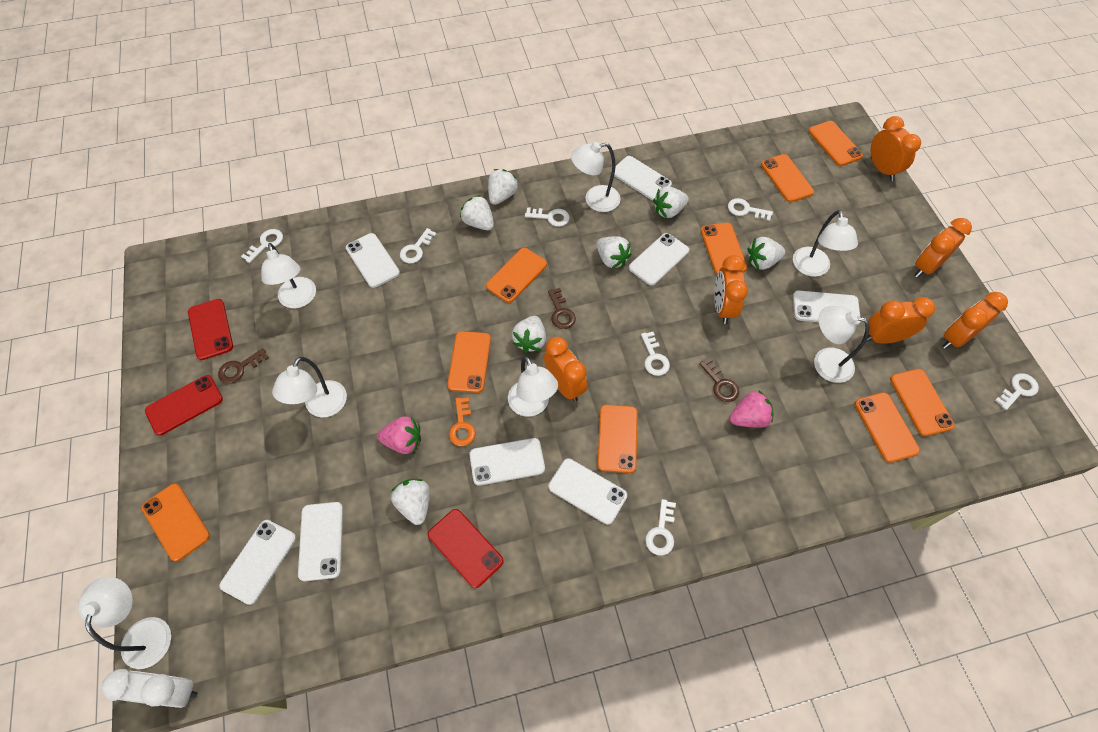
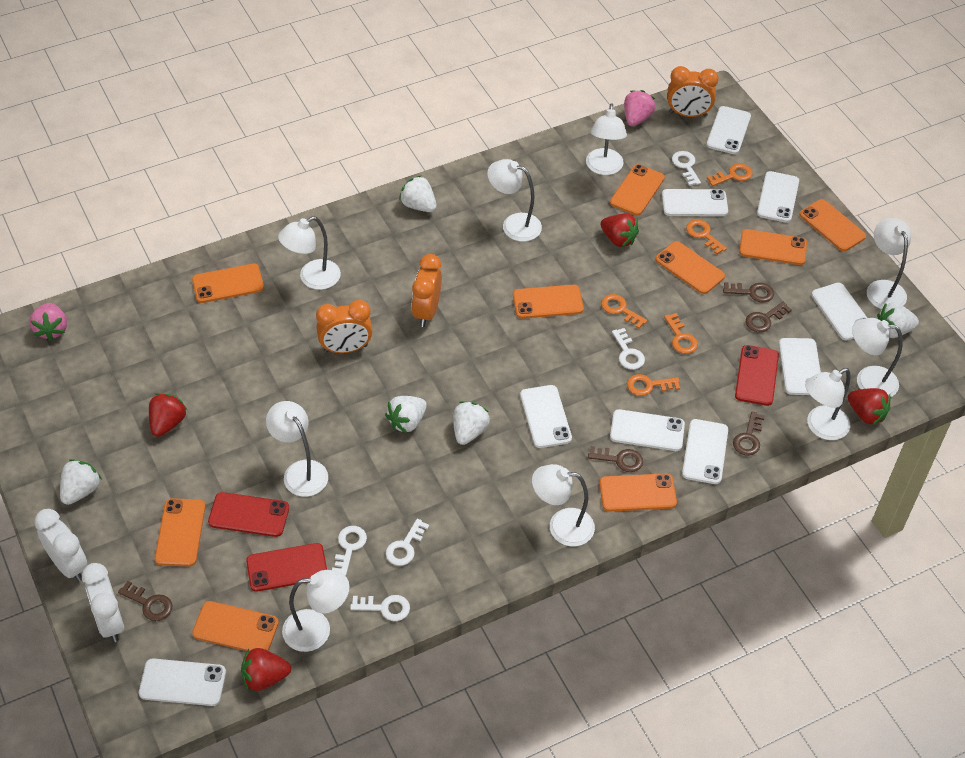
brown key: [218,348,269,383] [548,288,576,329] [699,358,739,402] = 3 -> [118,581,172,621] [588,446,643,472] [723,282,774,303] [733,411,765,456] [746,302,792,332] = 5
orange clock: [544,337,587,402] [714,255,748,324] [867,297,935,344] [870,116,921,181] [915,218,972,277] [942,292,1008,349] = 6 -> [316,300,373,353] [411,254,442,327] [667,66,719,117] = 3
orange key: [449,397,476,446] = 1 -> [601,294,647,329] [627,374,680,396] [664,313,698,354] [686,219,727,254] [707,163,753,186] = 5
red strawberry: none = 0 -> [149,393,187,437] [241,648,291,691] [601,213,639,247] [848,388,891,425] = 4
white clock: [102,669,197,708] = 1 -> [34,509,88,582] [82,563,124,642] = 2
white key: [241,229,283,263] [400,228,437,263] [525,207,570,227] [641,332,670,376] [645,499,676,556] [728,198,773,221] [995,373,1039,410] = 7 -> [332,526,367,576] [350,595,410,621] [386,519,429,566] [612,328,645,370] [672,151,701,186] = 5
white lamp: [78,577,171,669] [261,243,316,308] [272,357,347,417] [508,356,558,417] [571,142,621,212] [793,210,858,277] [814,306,870,383] = 7 -> [266,401,328,497] [278,216,341,290] [282,570,349,652] [487,159,542,242] [532,464,595,546] [586,103,627,175] [805,368,851,440] [852,318,903,397] [867,218,911,309] = 9
white phone: [219,520,296,605] [298,502,343,581] [346,233,400,288] [470,438,545,486] [549,458,627,525] [611,156,672,200] [629,233,689,286] [793,291,861,325] = 8 -> [139,658,226,706] [520,385,572,448] [610,409,685,451] [662,189,728,216] [682,419,728,484] [707,106,751,154] [757,171,799,223] [779,338,821,395] [811,283,867,341] = 9
white strawberry: [391,479,430,525] [460,195,494,230] [488,169,518,205] [512,316,546,353] [597,236,631,269] [653,186,689,218] [747,237,785,270] = 7 -> [60,459,102,505] [385,396,427,433] [399,175,437,212] [453,401,490,445] [877,303,919,338] = 5

